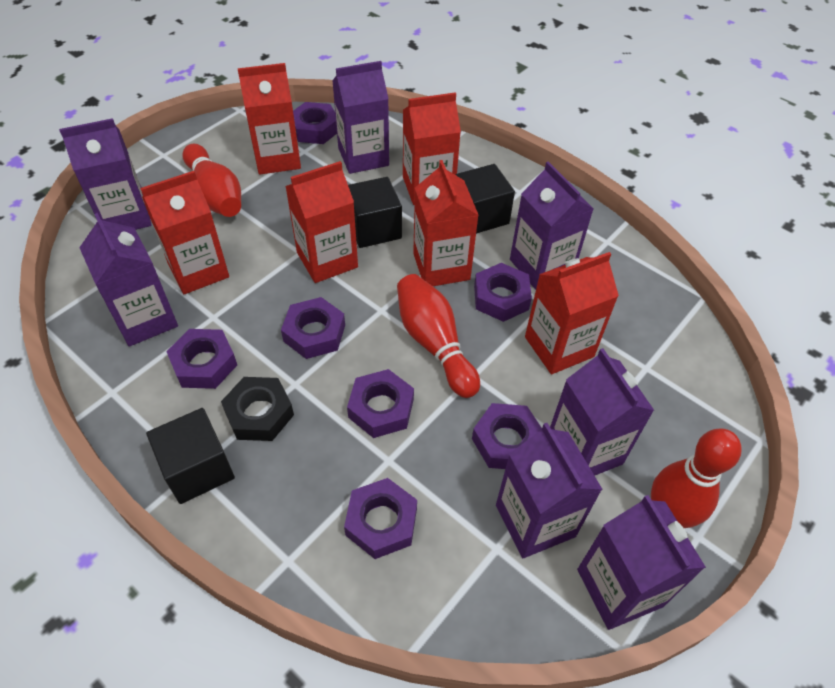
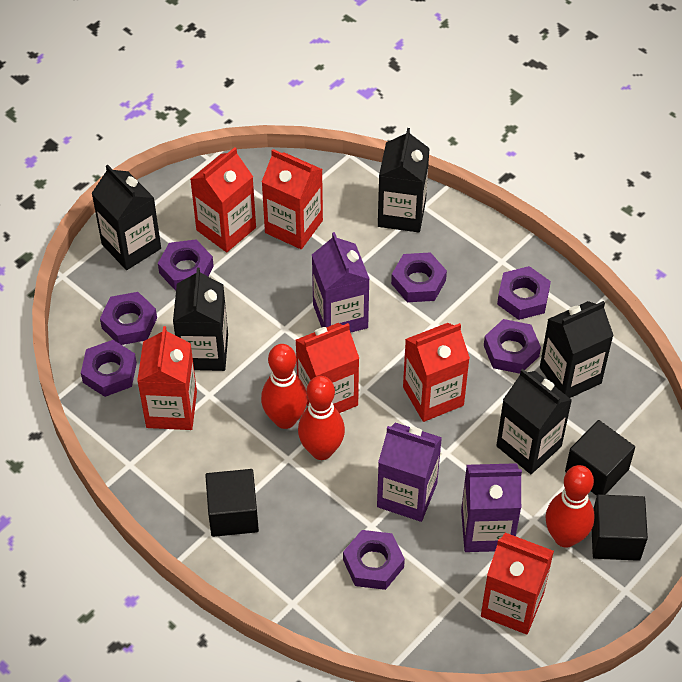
black carton: none = 0 -> [91,165,161,270] [173,268,228,371] [378,128,430,232] [496,369,572,474] [540,301,614,398] = 5
black nut: [221,377,294,441] = 1 -> none = 0
purple carton: [59,118,152,230] [79,213,178,347] [332,61,389,174] [496,423,603,558] [510,161,594,290] [550,348,655,476] [577,495,706,630] = 7 -> [312,232,369,333] [377,423,442,522] [461,463,522,552] = 3

